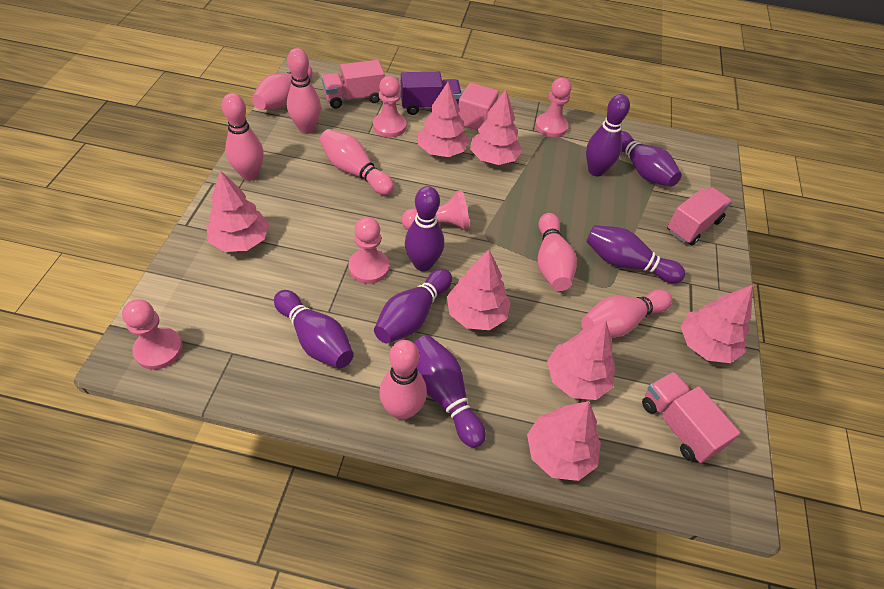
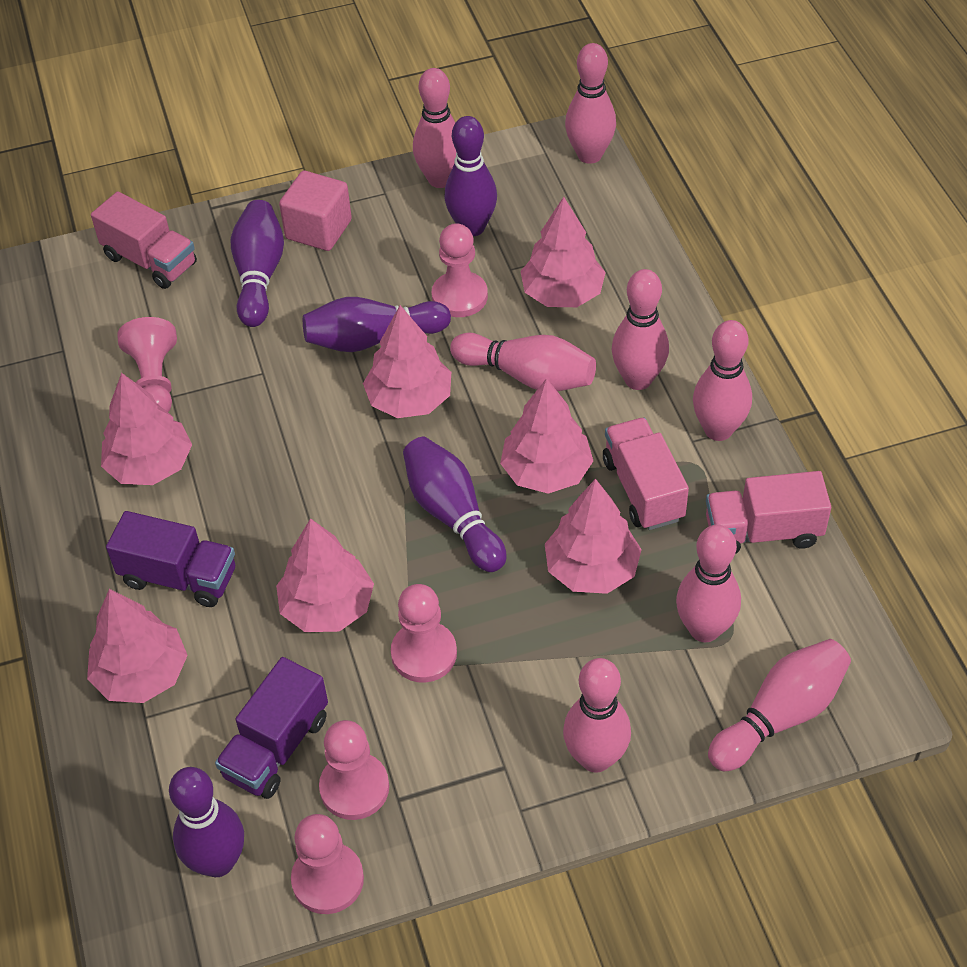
pink bowling pin: [222,93,264,181] [252,66,313,110] [287,48,321,134] [320,129,394,195] [379,340,427,420] [537,213,577,291] [581,289,672,338] = 7 -> [413,68,456,188] [450,333,596,391] [563,658,631,773] [565,43,616,164] [612,269,669,390] [676,525,741,642] [693,320,752,441] [708,639,851,772] = 8
purple bowling pin: [274,290,354,368] [374,269,452,343] [405,186,444,271] [413,335,486,448] [586,94,630,176] [586,225,685,283] [621,131,682,187] = 7 -> [169,767,244,877] [231,200,284,327] [303,297,451,352] [403,437,507,572] [444,116,497,236] = 5
purple truck: [400,72,462,115] = 1 -> [106,511,235,607] [215,657,328,799] = 2

